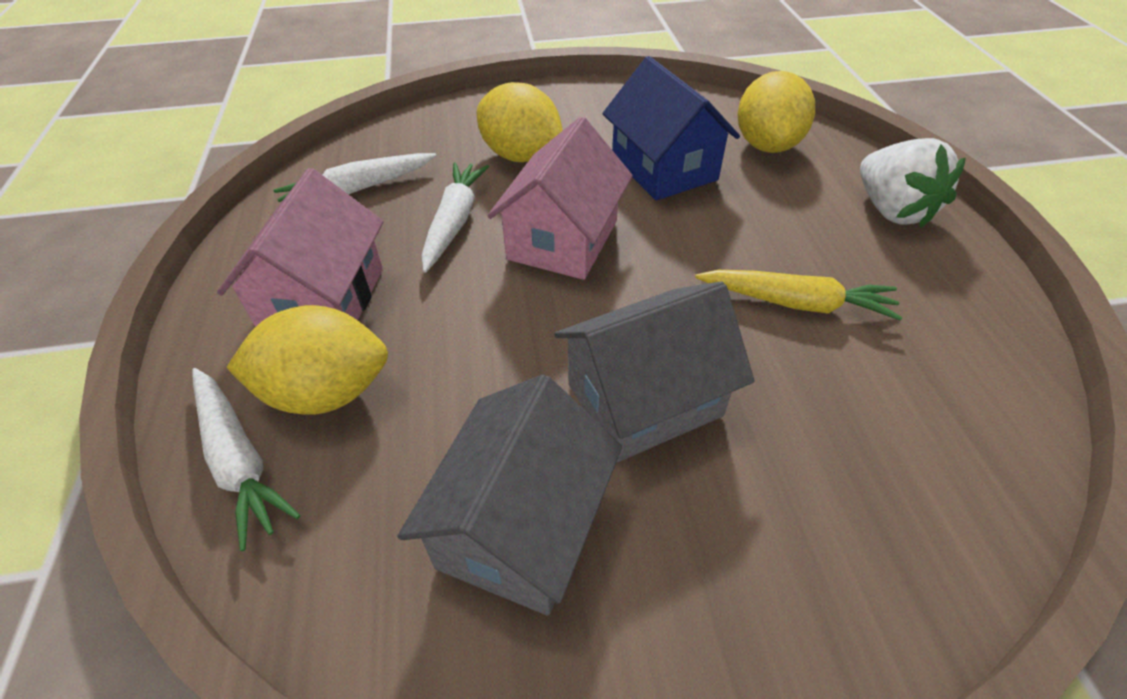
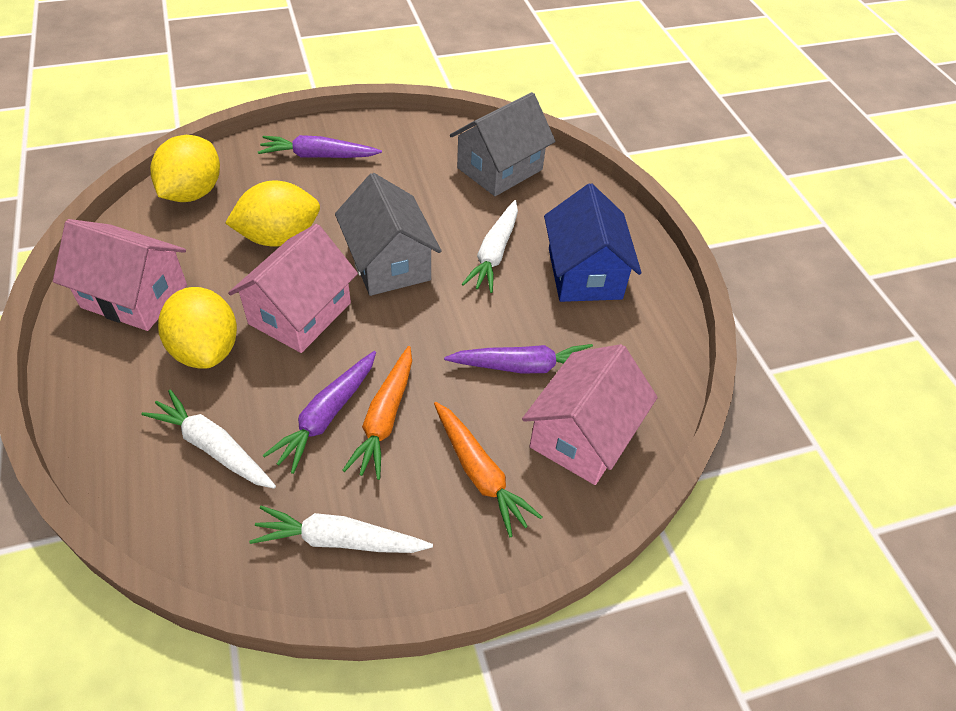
orange carrot: none = 0 -> [342,346,412,480] [434,402,542,537] = 2
pink house: [217,168,384,327] [487,117,633,280] = 2 -> [53,219,187,331] [228,224,358,353] [522,344,658,485] = 3
purple carrot: none = 0 -> [258,135,382,158] [263,351,376,474] [444,344,593,374] = 3
white strawberry: [860,138,966,228] = 1 -> none = 0
yellow carrot: [695,270,902,321] = 1 -> none = 0

